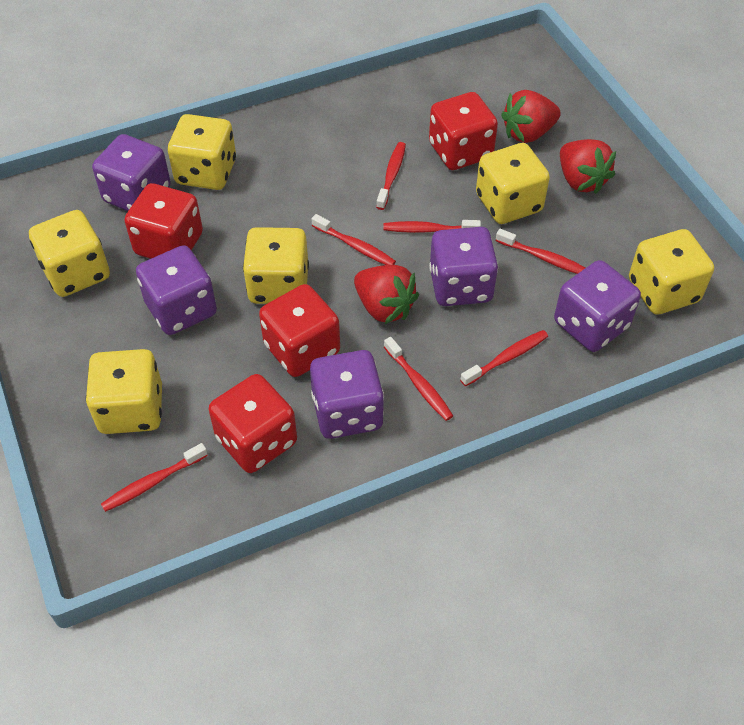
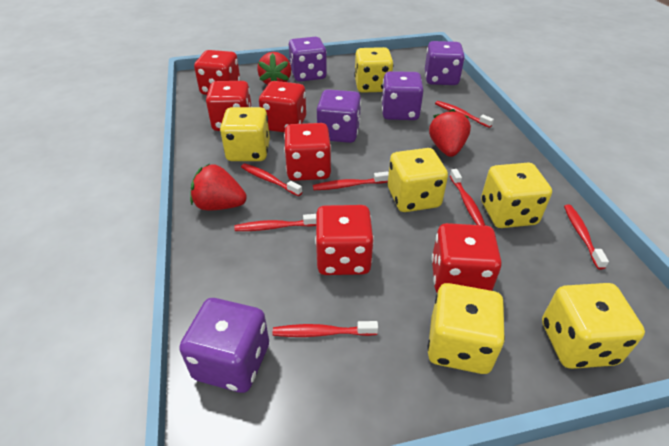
red dice: [125,183,203,259] [208,374,297,473] [259,284,340,377] [429,92,498,170] = 4 -> [194,50,240,95] [206,81,252,131] [259,81,306,132] [284,123,331,181] [315,205,374,275] [432,223,502,293] = 6

